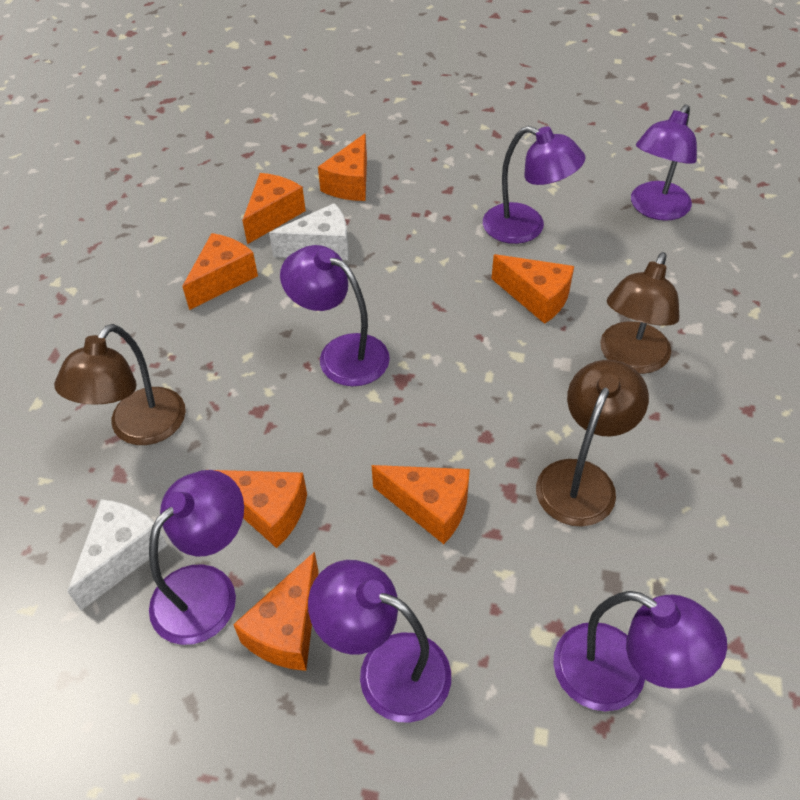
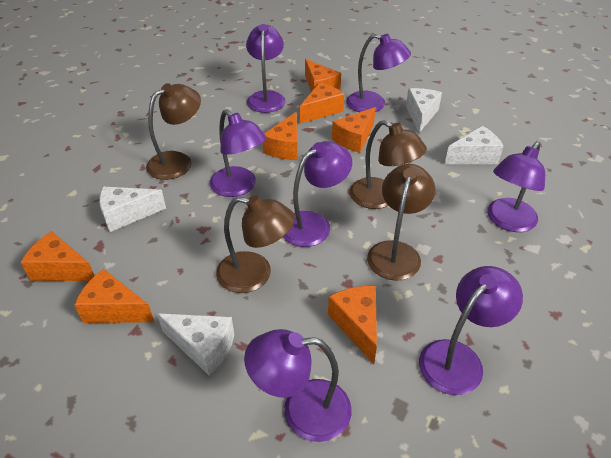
brown lamp: [54,324,186,445] [536,360,649,527] [600,252,679,374] = 3 -> [146,83,201,180] [216,195,295,293] [350,120,427,209] [367,164,436,281] = 4
purple lamp: [149,470,244,645] [280,245,390,386] [308,560,451,723] [483,126,585,244] [554,591,727,711] [631,105,697,221] = 6 -> [210,110,266,197] [244,329,352,442] [246,24,286,113] [283,141,352,247] [346,34,411,112] [419,266,523,395] [487,142,545,232] = 7
white cheese: [67,499,167,611] [269,203,349,260] = 2 -> [100,187,166,232] [157,313,234,376] [406,88,442,133] [445,126,504,164] = 4

